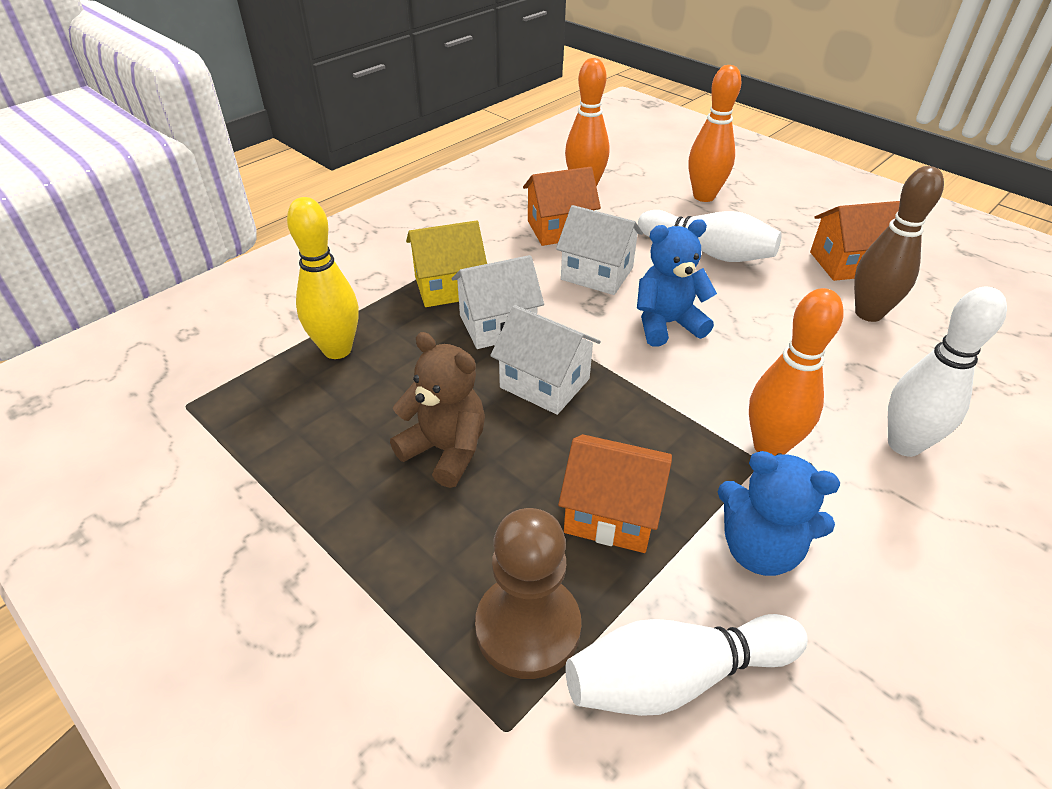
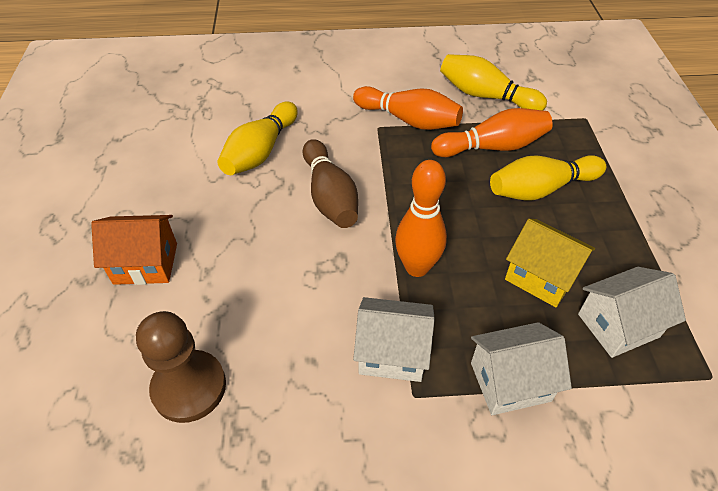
blue teddy bear: [637,219,717,347] [718,451,840,576] = 2 -> none = 0
brown teddy bear: [390,332,485,488] = 1 -> none = 0
orange house: [523,167,601,246] [558,434,672,553] [810,201,900,281] = 3 -> [91,215,177,285] = 1
white bowling pin: [565,614,808,716] [638,210,782,262] [888,286,1007,457] = 3 -> none = 0
yellow bowling pin: [287,197,359,359] = 1 -> [218,102,298,175] [440,54,547,111] [490,155,606,200] = 3

